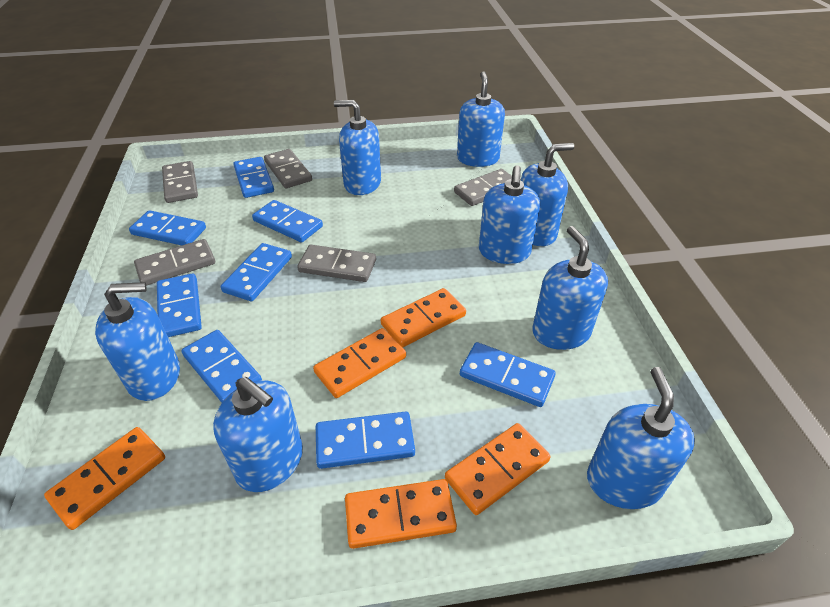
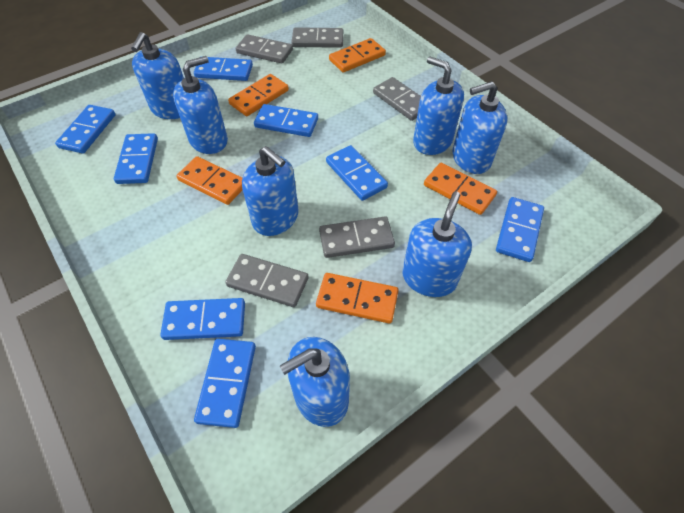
blue soap dispenser: [95,282,180,401] [213,377,303,492] [334,100,381,195] [457,71,505,167] [479,165,540,264] [521,143,574,246] [532,226,608,350] [587,367,695,509] = 8 -> [131,32,184,119] [173,56,228,154] [242,146,299,236] [280,337,350,427] [402,191,472,297] [413,56,464,155] [453,81,508,174] = 7

